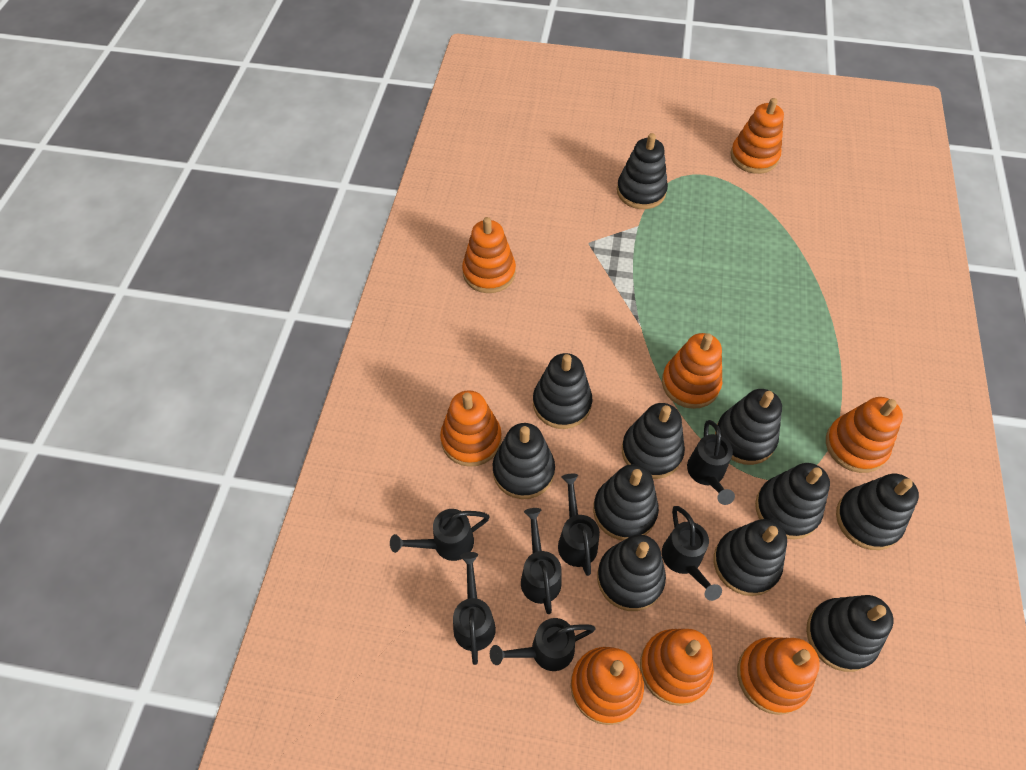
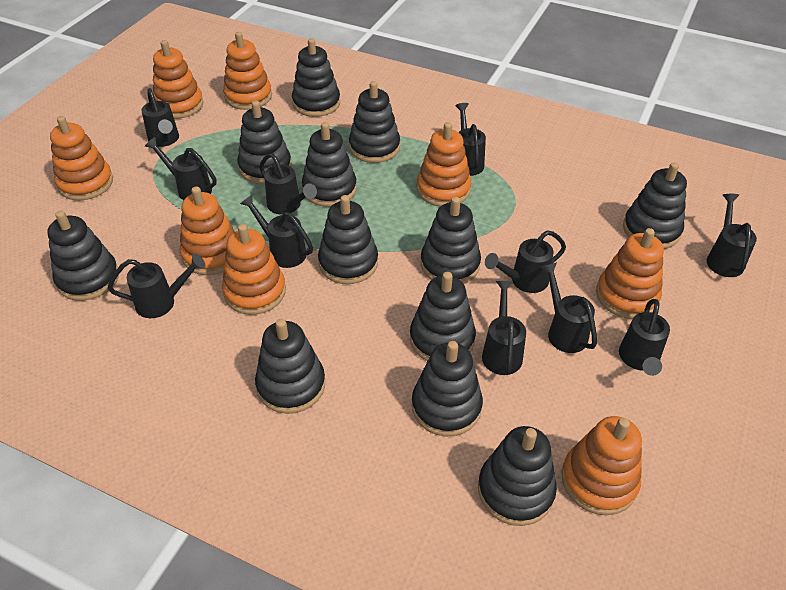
black stacking toy: [493,423,555,499] [533,353,592,429] [593,464,659,541] [597,534,666,611] [617,133,668,209] [622,403,685,479] [714,519,787,596] [715,389,782,465] [755,463,830,540] [806,595,894,672] [836,474,919,550] = 11 -> [48,210,119,301] [237,101,292,184] [255,319,325,414] [292,38,340,117] [302,122,357,207] [318,195,378,284] [349,81,400,163] [410,272,476,361] [412,341,483,436] [421,197,481,284] [478,426,557,526] [623,162,687,249] = 12
black watering can: [390,509,490,561] [453,552,496,665] [490,618,596,671] [521,508,562,614] [558,474,600,576] [662,506,722,601] [687,420,735,505] = 7 -> [108,254,205,318] [141,88,179,147] [145,137,217,200] [240,195,313,268] [259,153,317,215] [455,103,486,176] [482,281,526,375] [485,230,566,293] [541,262,597,353] [619,299,670,376] [707,194,757,277] = 11

